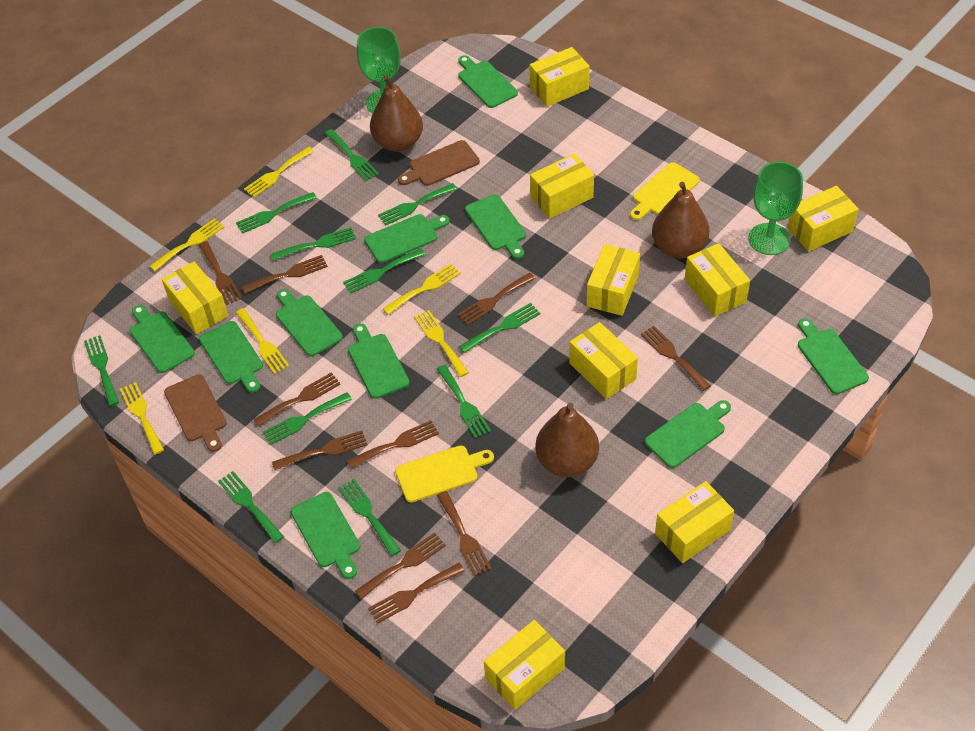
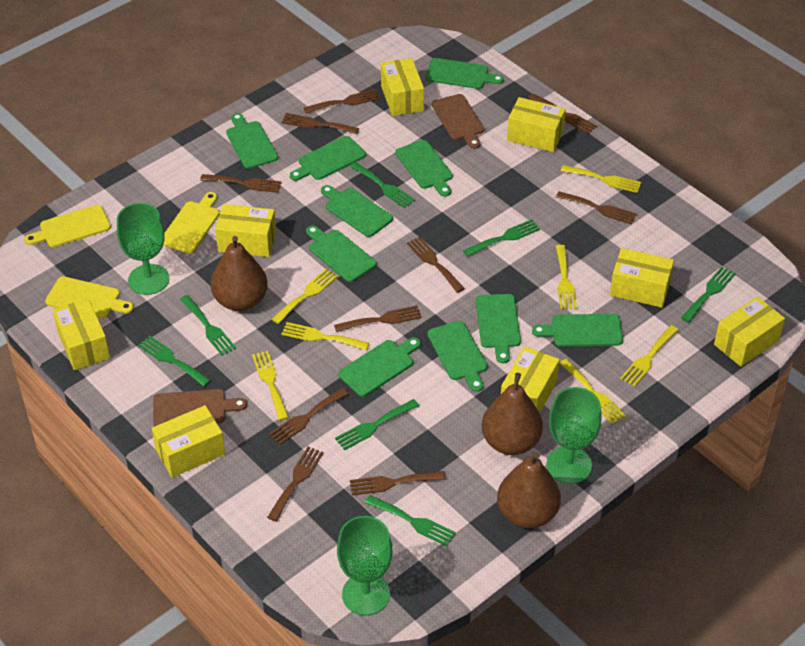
green fork: [84,335,119,406] [218,471,284,543] [236,192,317,234] [263,392,352,445] [271,227,356,261] [324,129,379,181] [338,479,401,556] [343,248,425,293] [378,183,457,226] [437,365,491,438] [459,303,541,353] = 11 -> [138,336,211,386] [180,295,236,355] [335,399,419,450] [349,162,415,208] [365,495,456,546] [463,219,540,257] [681,267,736,323] = 7
green goblet: [357,27,401,113] [748,162,803,255] = 2 -> [117,203,169,295] [337,516,393,615] [547,387,602,484] = 3
yellow box: [162,262,228,334] [484,620,565,710] [530,47,589,107] [530,154,594,219] [569,322,638,399] [586,244,640,316] [655,481,734,563] [685,243,750,317] [787,186,859,252] = 9 -> [53,298,110,370] [152,405,225,478] [215,204,276,257] [381,58,424,116] [501,346,560,413] [507,97,566,152] [610,248,674,308] [714,297,785,367] = 8
yellow cutting board: [395,446,494,503] [630,162,700,220] = 2 -> [24,205,111,247] [45,276,134,318] [163,192,220,253] = 3
yellow fork: [120,382,164,455] [149,218,224,271] [236,308,289,374] [244,147,314,197] [383,263,461,315] [414,310,469,377] = 6 -> [252,351,289,421] [272,269,338,324] [281,322,369,350] [556,245,577,309] [559,359,626,424] [561,165,641,193] [620,325,678,387] = 7

